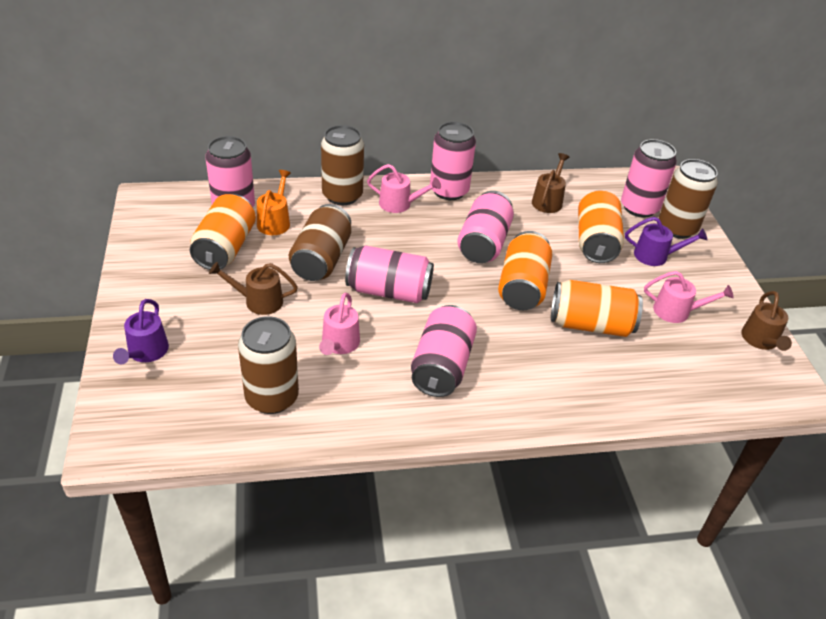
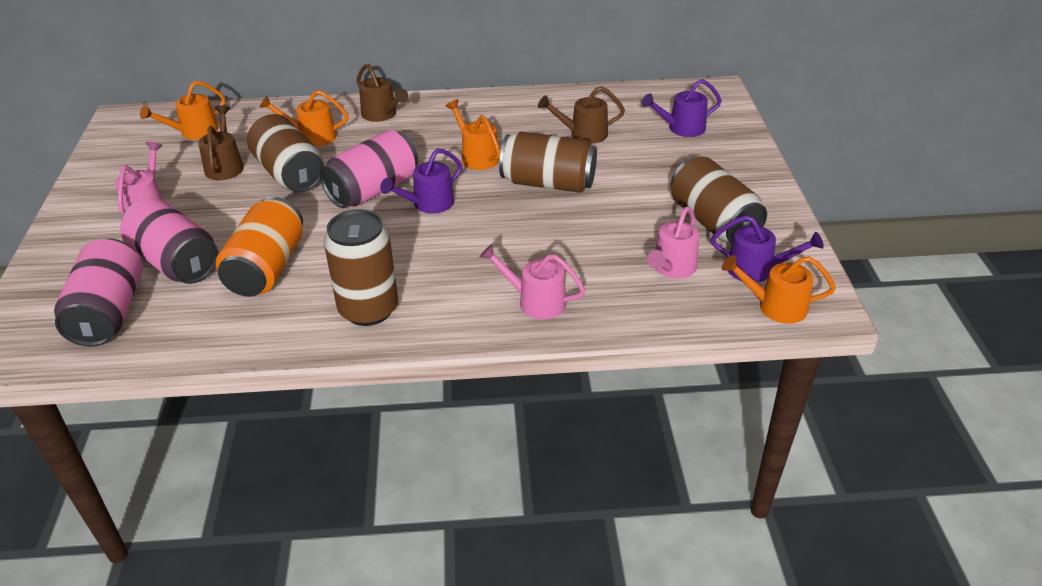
orange can: [190,194,256,270] [498,231,552,310] [551,280,643,337] [578,190,624,263] = 4 -> [216,197,303,297] = 1
orange watering can: [257,170,291,235] = 1 -> [140,80,225,140] [259,90,348,147] [445,99,500,170] [722,255,836,324] = 4
pink can: [205,136,255,207] [345,246,434,303] [411,305,477,397] [430,122,476,200] [457,191,514,263] [621,139,677,218] = 6 -> [54,238,143,347] [120,197,218,284] [320,130,418,208] = 3
purple watering can: [113,299,169,364] [625,217,707,266] = 2 -> [380,148,462,213] [641,79,722,137] [711,215,824,283] = 3

